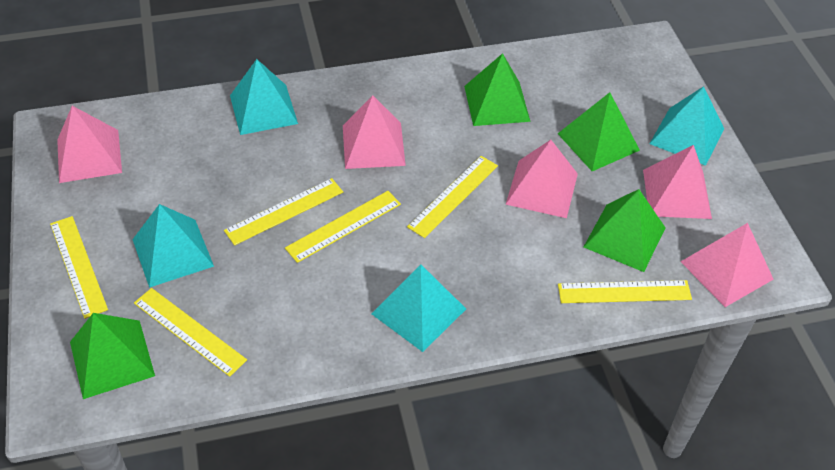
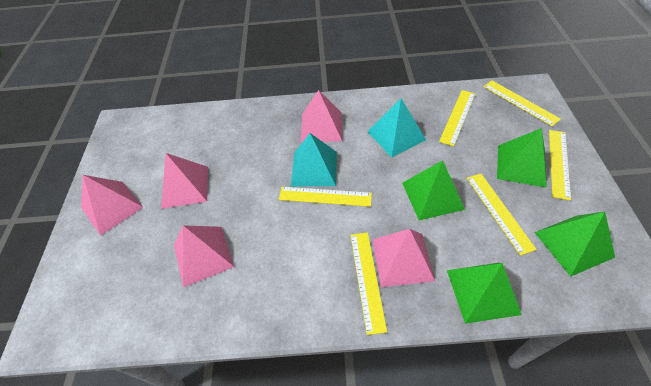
turquoise pyramid: [132,204,214,288] [230,59,298,135] [371,265,466,352] [649,86,724,166] = 4 -> [291,133,337,186] [367,99,426,158] = 2

